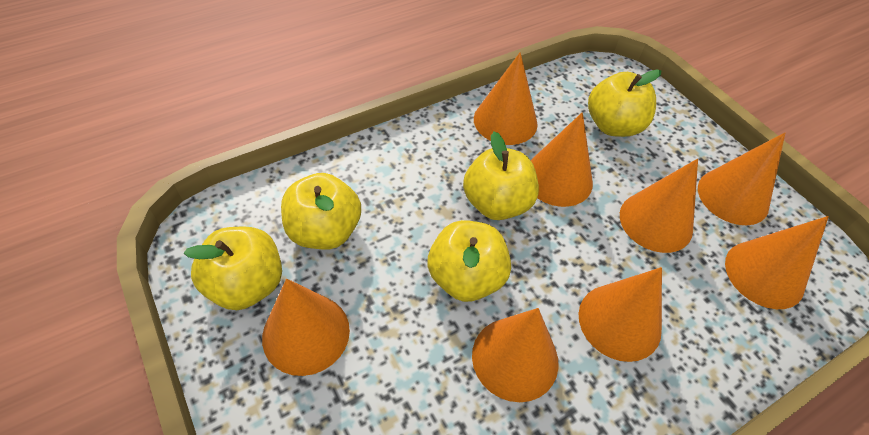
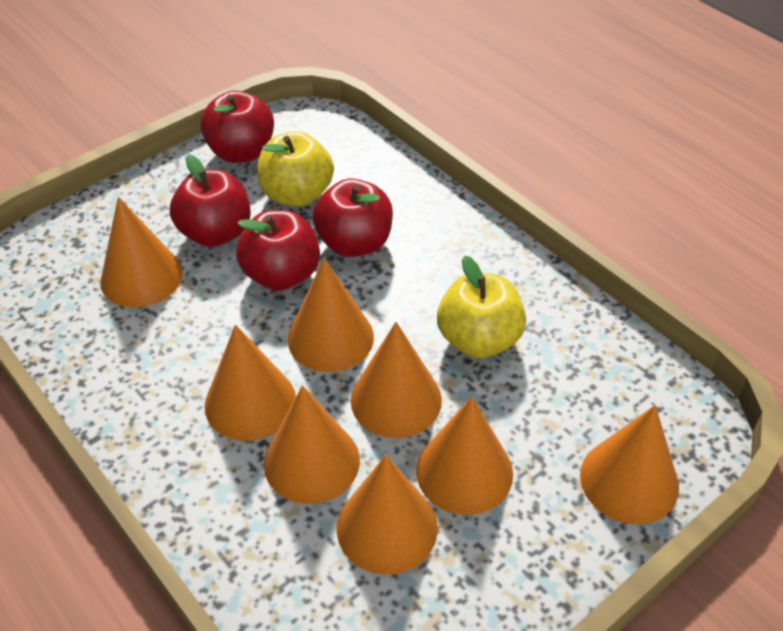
red apple: none = 0 -> [170,154,251,247] [200,90,274,163] [236,210,320,291] [313,178,393,257] = 4
yellow apple: [183,226,282,310] [281,173,361,250] [427,220,511,302] [463,132,539,220] [588,69,661,137] = 5 -> [257,131,334,207] [437,255,526,358] = 2

